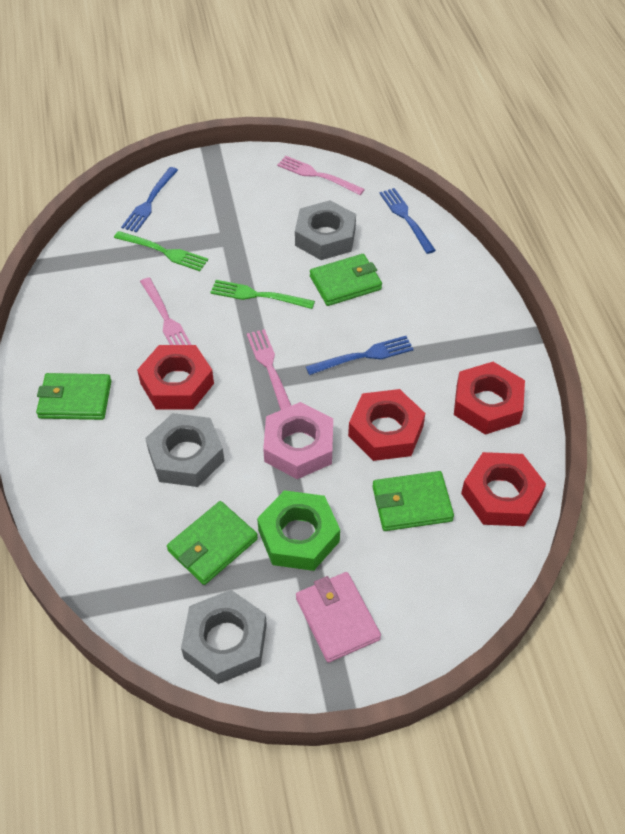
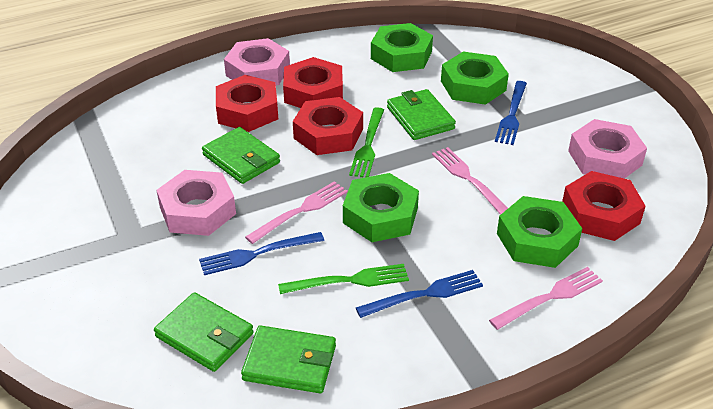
green nut: [257,490,340,571] = 1 -> [343,173,419,242] [371,23,433,72] [441,52,509,105] [497,196,582,268] = 4
grey nut: [145,413,224,487] [181,590,267,684] [295,200,356,260] = 3 -> none = 0
pink nut: [263,402,333,479] = 1 -> [156,170,236,236] [224,38,290,86] [568,119,647,179] = 3
pink wallet: [296,572,381,663] = 1 -> none = 0

